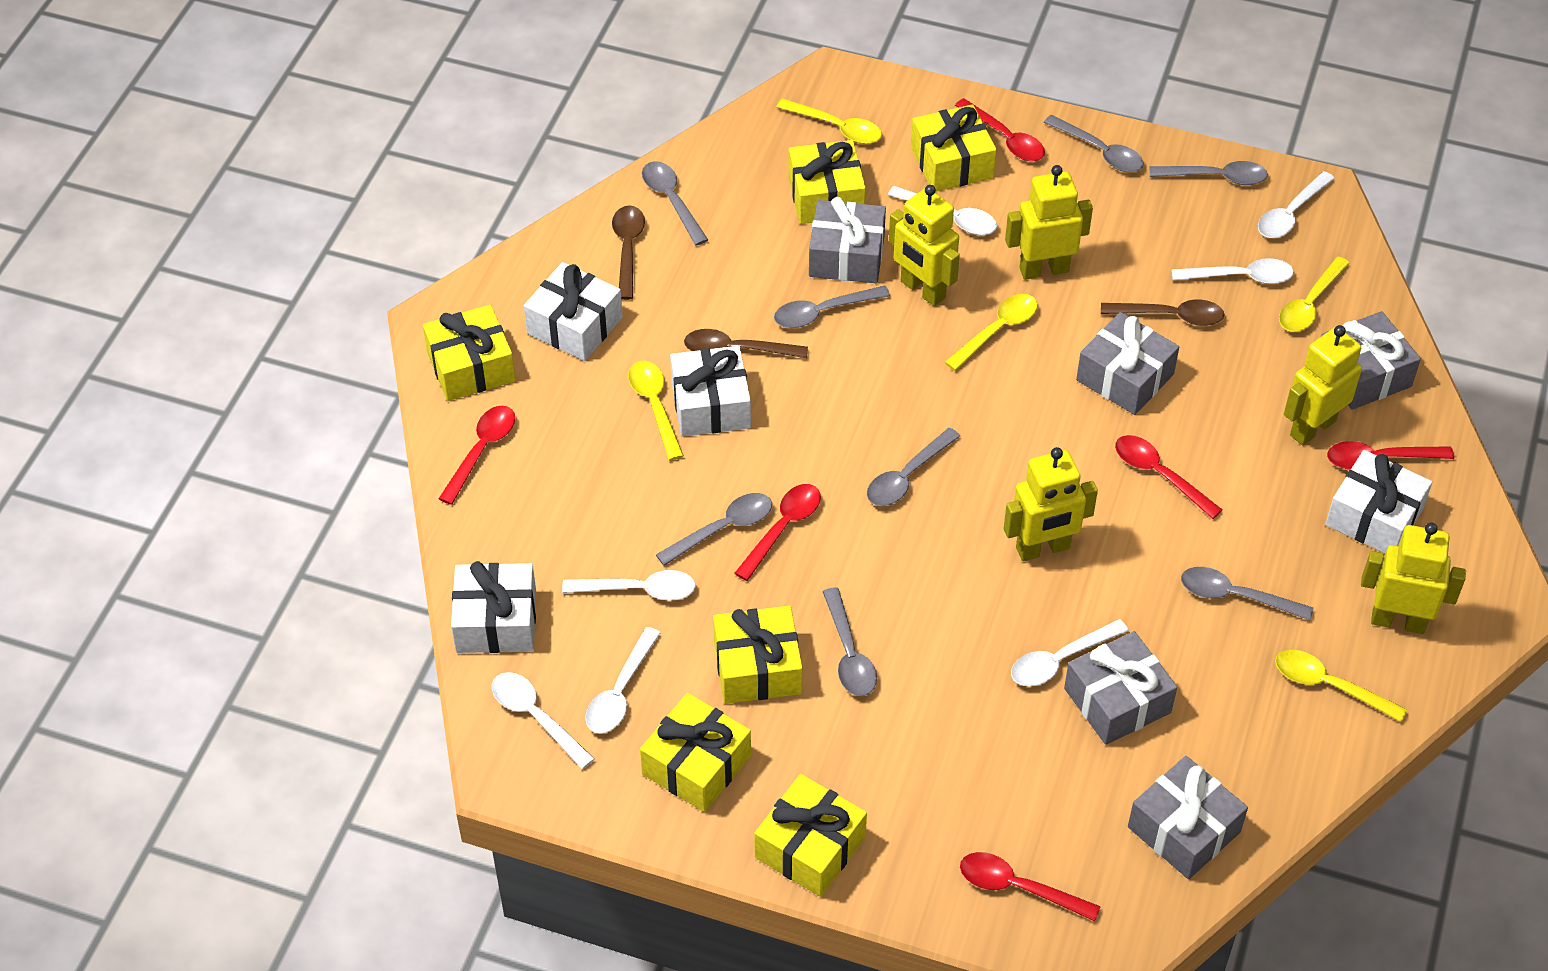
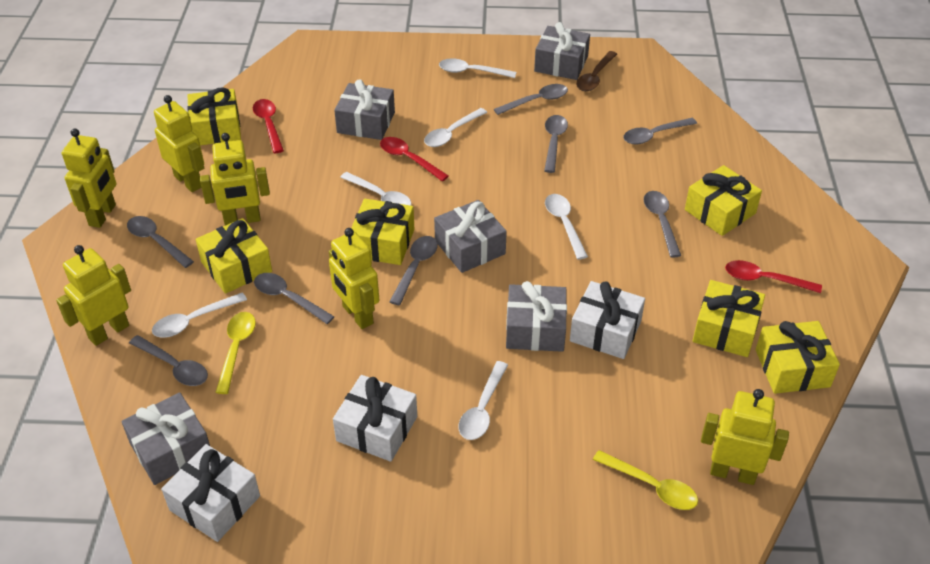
brown spoon: [612,206,645,300] [684,329,808,358] [1101,300,1225,326] = 3 -> [576,51,617,91] = 1
red spoon: [439,406,515,505] [734,484,821,581] [955,98,1045,161] [960,852,1101,921] [1115,435,1222,519] [1327,441,1454,469] = 6 -> [253,99,284,153] [380,137,449,181] [725,260,822,293] = 3
white gift: [451,561,536,653] [524,262,623,361] [670,346,751,437] [1325,450,1432,553] = 4 -> [161,444,260,542] [333,375,417,462] [570,281,645,359] = 3
white spoon: [492,672,595,769] [562,570,696,601] [585,627,660,734] [888,186,997,235] [1011,619,1129,686] [1171,258,1294,284] [1258,171,1335,238] = 7 -> [152,292,247,338] [340,172,411,206] [424,108,487,147] [439,58,516,78] [459,361,508,440] [545,194,588,260] = 6
yellow robot: [889,185,960,306] [1003,447,1098,561] [1005,165,1093,280] [1284,325,1362,445] [1361,523,1466,634] = 5 -> [56,245,131,346] [62,128,116,228] [154,95,204,192] [200,133,270,226] [329,228,379,329] [701,389,789,485] = 6
yellow spoon: [628,361,684,460] [776,98,882,144] [944,294,1038,371] [1275,650,1407,722] [1279,257,1350,332] = 5 -> [215,312,256,394] [593,450,698,510] = 2

